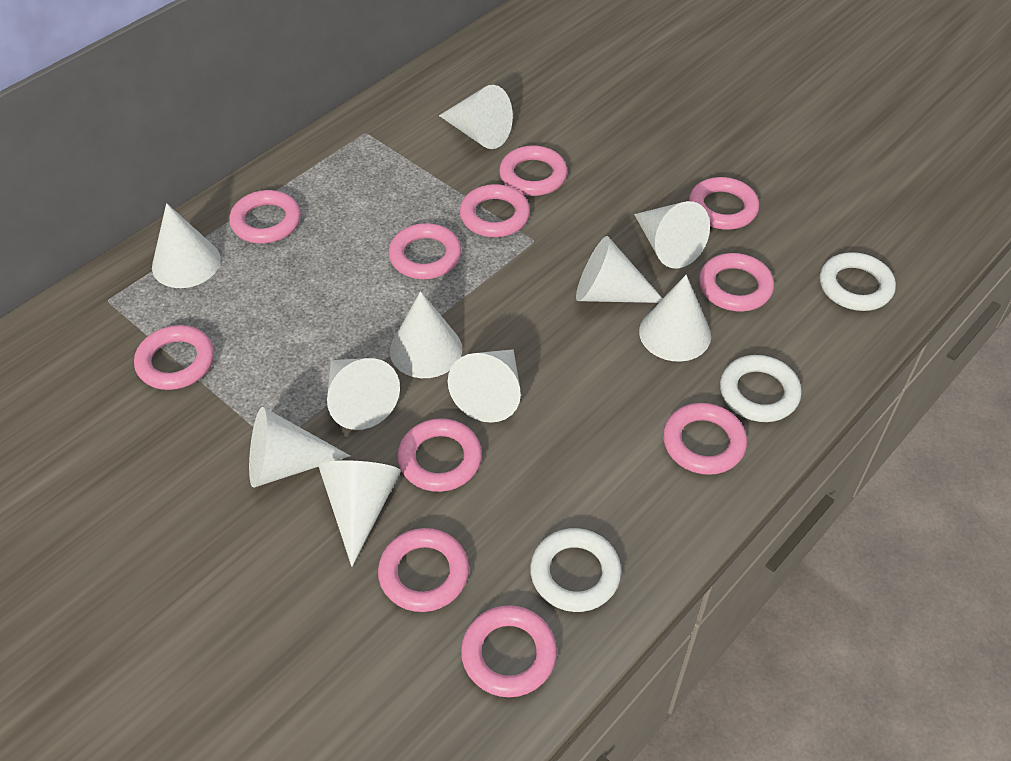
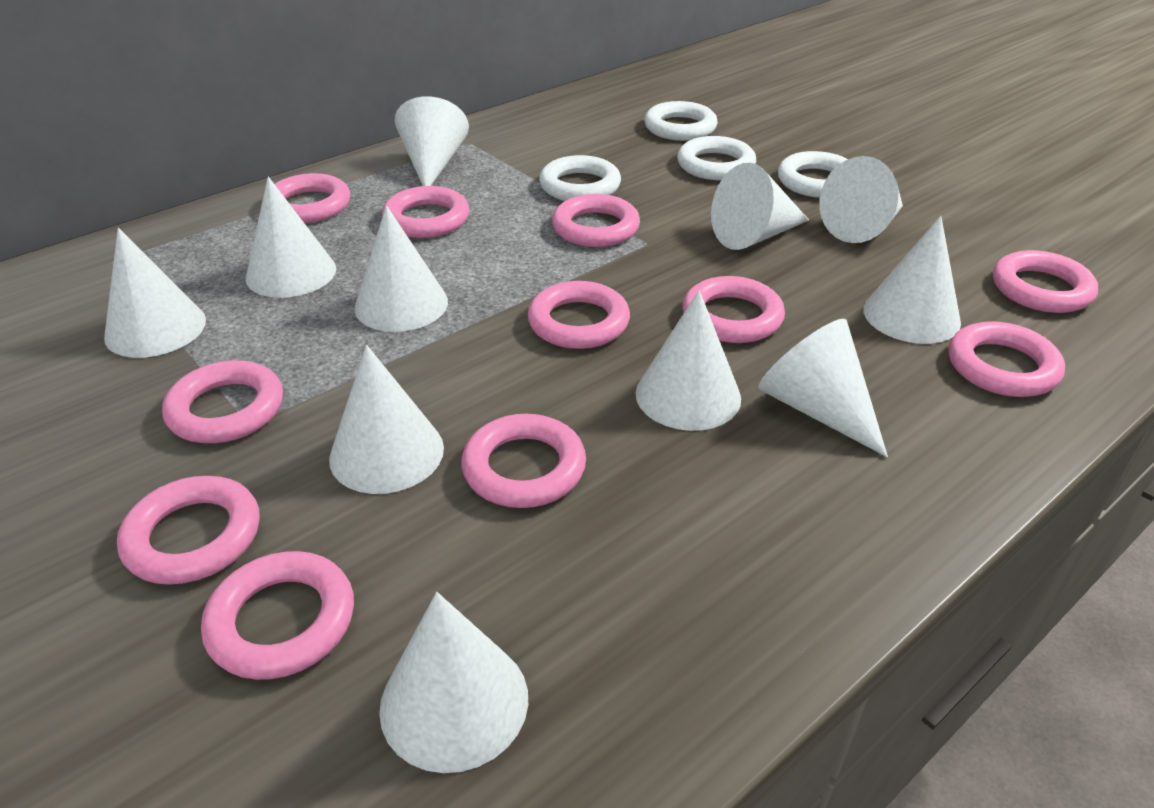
white cone: [152,203,221,288] [249,407,350,488] [318,460,401,567] [327,358,400,430] [390,291,462,378] [439,85,513,149] [448,349,521,423] [576,236,663,303] [634,201,710,268] [639,275,711,362] = 10 -> [104,228,206,358] [246,177,336,298] [329,345,444,494] [355,205,448,332] [379,592,528,773] [395,96,469,186] [636,290,741,431] [711,163,809,250] [758,319,888,457] [819,156,903,243] [863,216,961,344] = 11
white ring: [530,528,622,612] [720,355,802,422] [820,252,896,311] = 3 -> [539,155,621,201] [644,101,717,141] [677,136,756,180] [778,151,848,198] = 4

